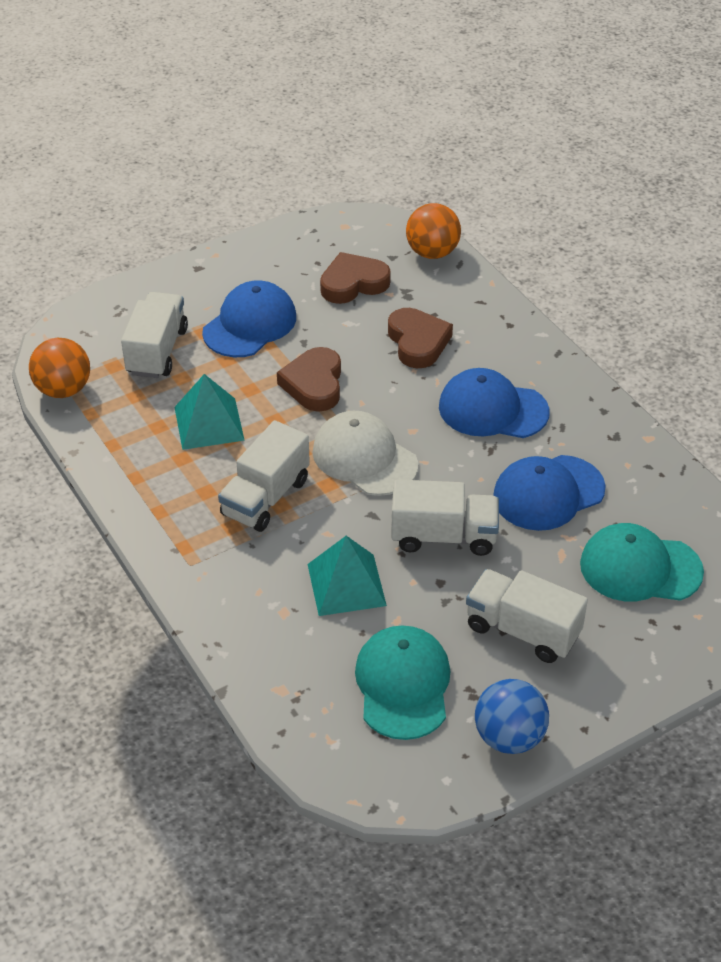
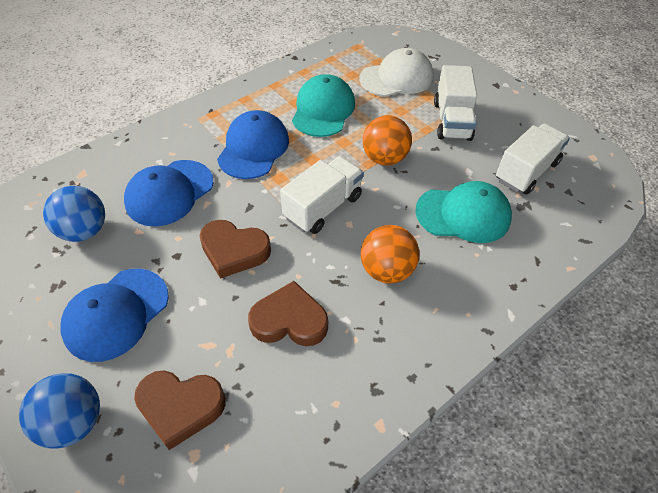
blue ball: [475,679,549,754] = 1 -> [19,373,100,449] [43,186,105,242] = 2
turquoise pyramid: [174,374,245,450] [307,536,387,616] = 2 -> none = 0
white truck: [121,292,188,378] [218,420,310,532] [391,479,499,556] [466,569,588,663] = 4 -> [280,156,364,234] [434,65,477,141] [496,123,570,195] = 3

